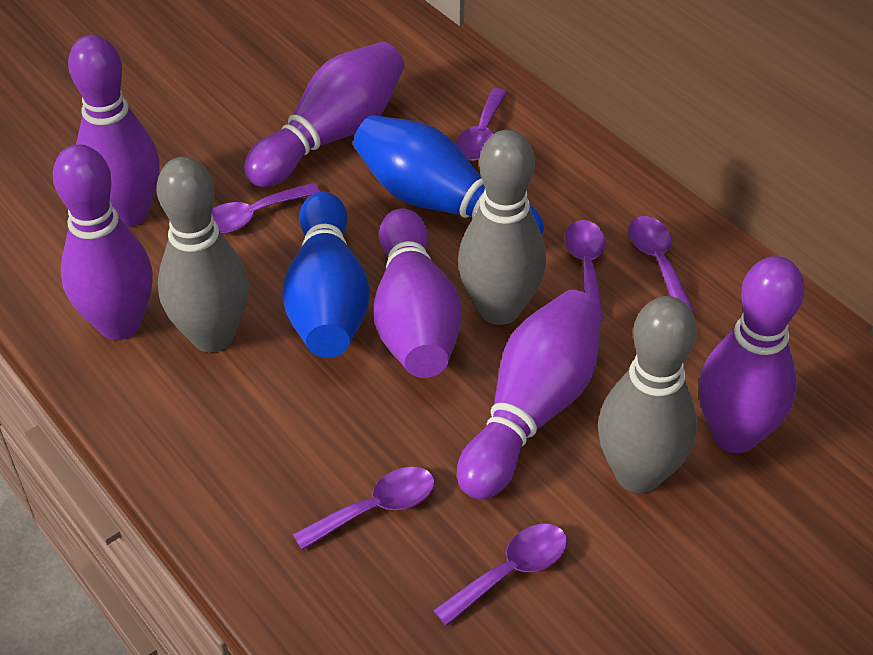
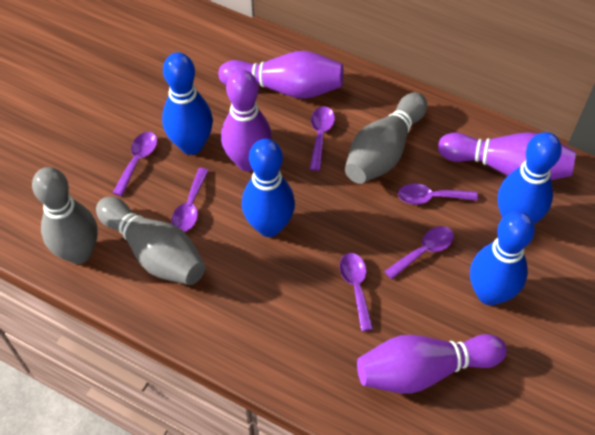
blue bowling pin: [282,192,370,358] [353,115,544,235] = 2 -> [162,52,213,155] [242,139,295,237] [470,211,535,306] [498,132,562,224] = 4
purple bowling pin: [53,145,153,340] [68,35,160,227] [244,42,404,187] [374,208,462,378] [457,290,602,500] [699,256,805,453] = 6 -> [218,51,344,99] [221,70,272,171] [357,334,507,394] [438,132,576,180] = 4

